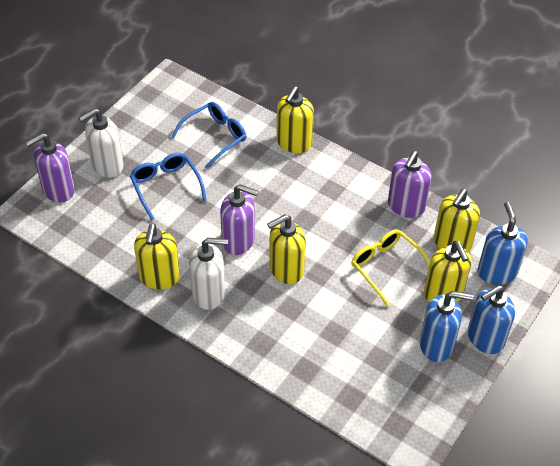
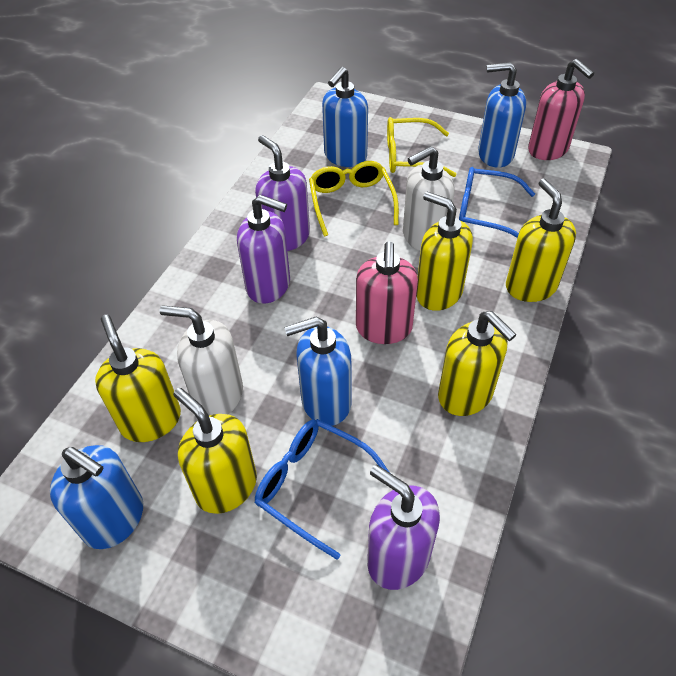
blue soap dispenser: [420,291,473,362] [468,285,515,354] [478,202,528,285] = 3 -> [50,445,143,549] [284,317,351,426] [322,67,368,167] [478,62,526,168] = 4
pink soap dispenser: none = 0 -> [356,241,418,344] [528,59,594,160] = 2
yellow glasses: [351,229,430,307] = 1 -> [309,161,399,236] [387,117,457,177] = 2

